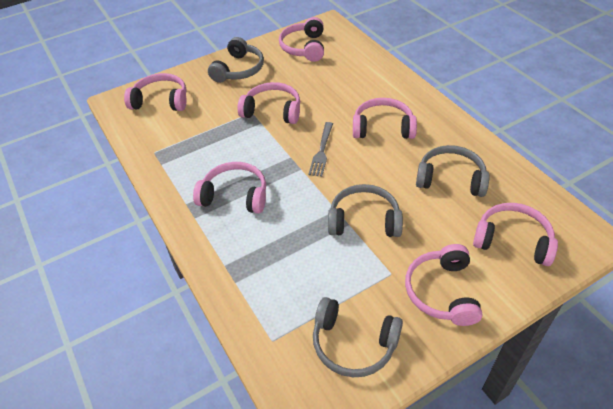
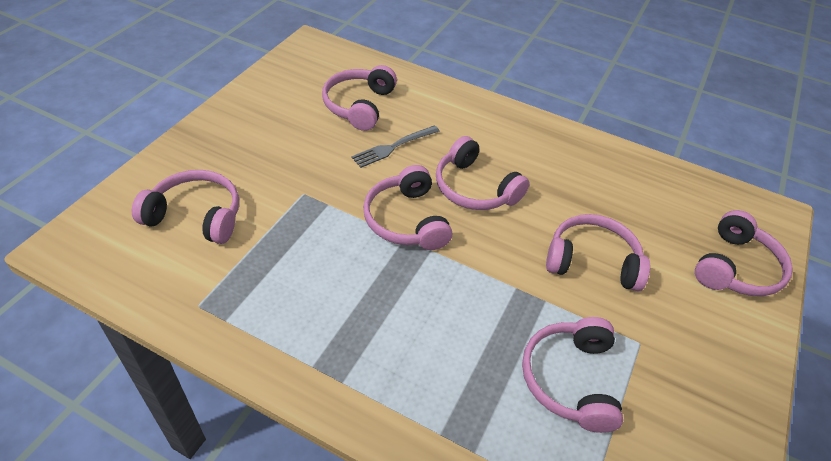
grey headphones: [208,37,264,83] [313,297,403,377] [328,184,403,237] [416,145,490,197] = 4 -> none = 0

